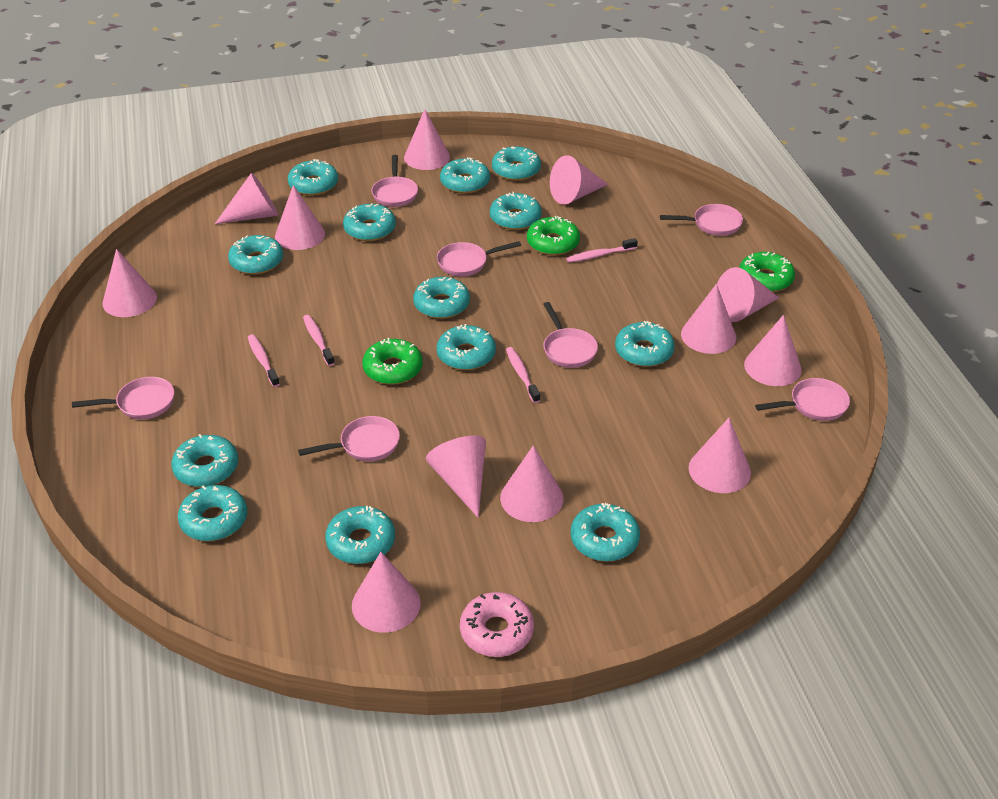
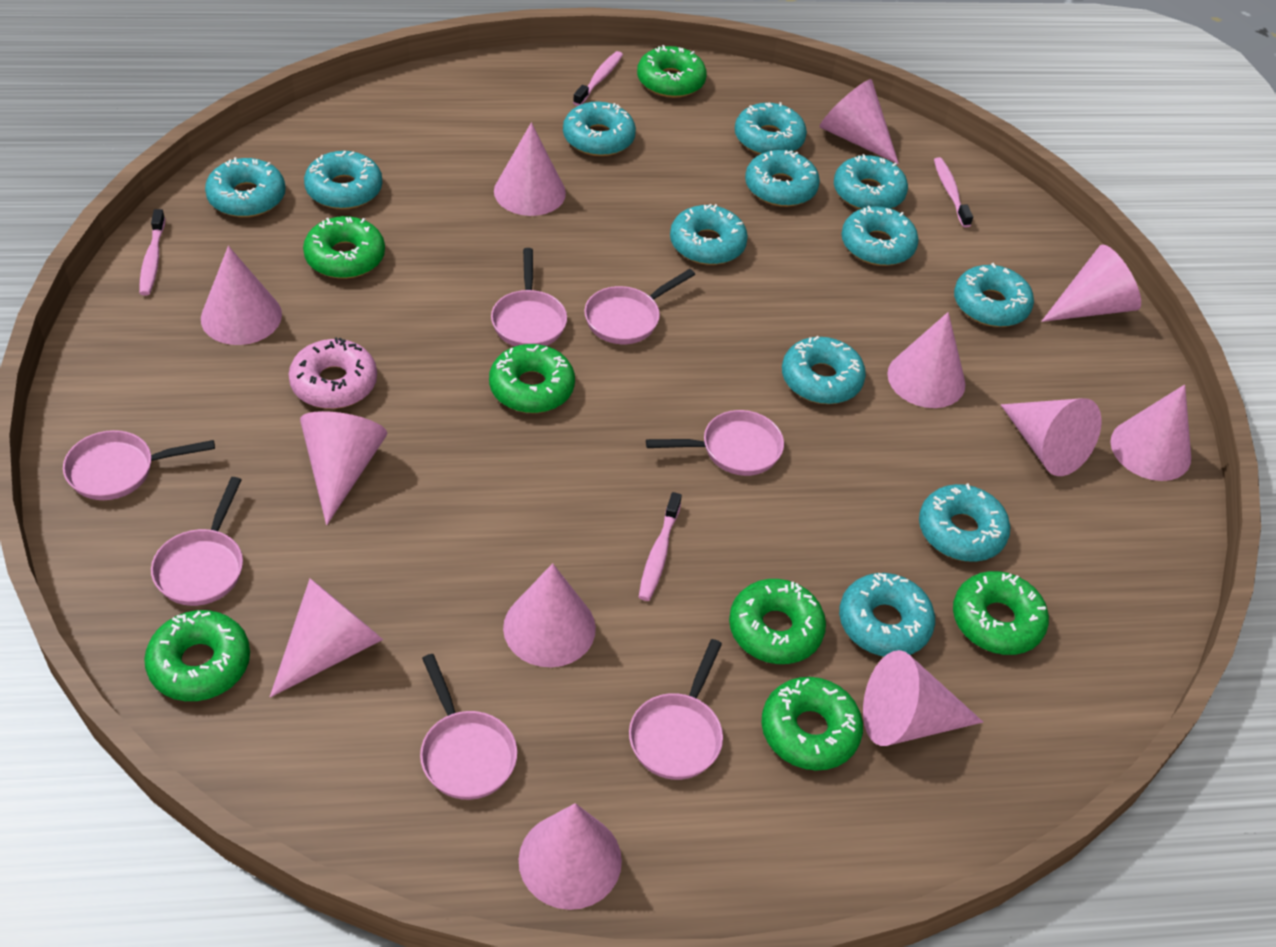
green donut: [362,338,423,385] [527,216,580,255] [739,252,795,292] = 3 -> [144,610,250,701] [303,216,385,279] [489,344,575,413] [637,45,707,98] [729,579,826,664] [761,677,863,771] [953,571,1049,655] = 7
turquoise donut: [171,434,238,487] [178,485,247,541] [228,235,283,274] [288,159,338,196] [325,506,395,564] [343,204,396,241] [413,277,470,319] [436,324,496,370] [440,157,490,194] [490,192,542,230] [492,146,541,181] [570,503,640,561] [615,321,675,367] = 13 -> [205,157,286,217] [304,151,382,209] [563,102,636,156] [670,204,748,265] [735,102,807,154] [745,150,820,207] [782,336,866,404] [834,154,908,209] [839,573,935,657] [841,206,919,266] [919,483,1010,562] [954,263,1034,327] = 12

